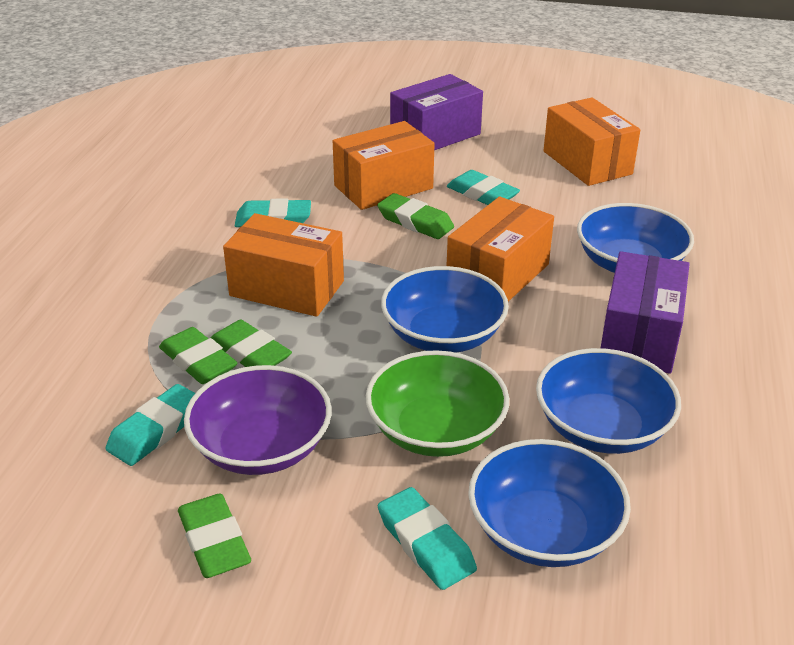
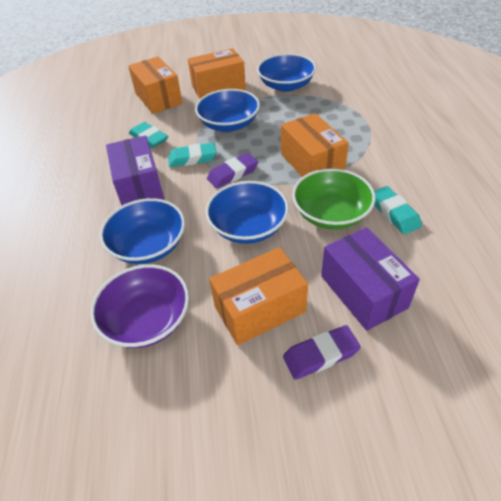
green eraser: [159,327,237,384] [178,493,251,578] [211,320,292,367] [377,193,454,239] = 4 -> none = 0
purple eraser: none = 0 -> [207,153,258,189] [283,325,361,380] = 2
turquoise eraser: [105,384,195,466] [235,198,311,227] [378,487,477,590] [447,170,520,205] = 4 -> [129,122,168,148] [168,143,217,167] [374,186,422,234] = 3

